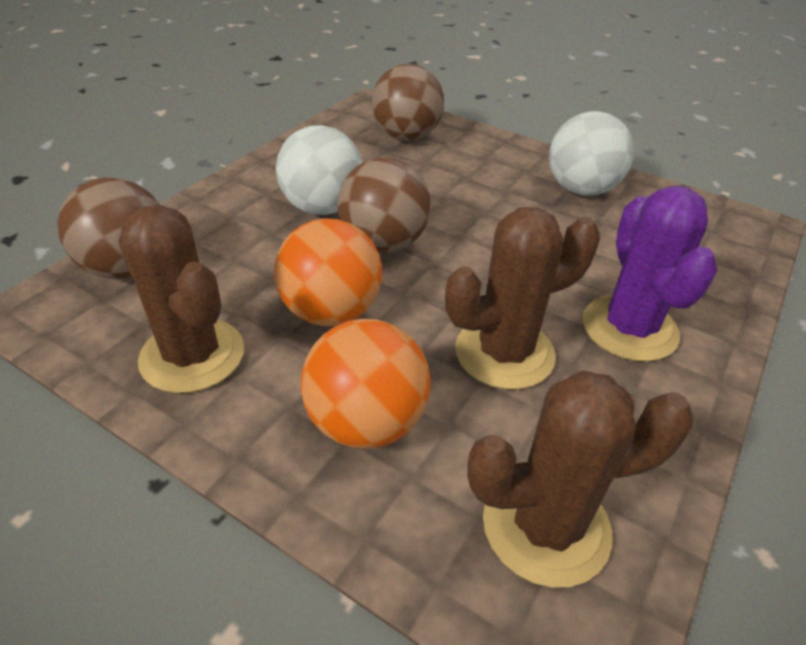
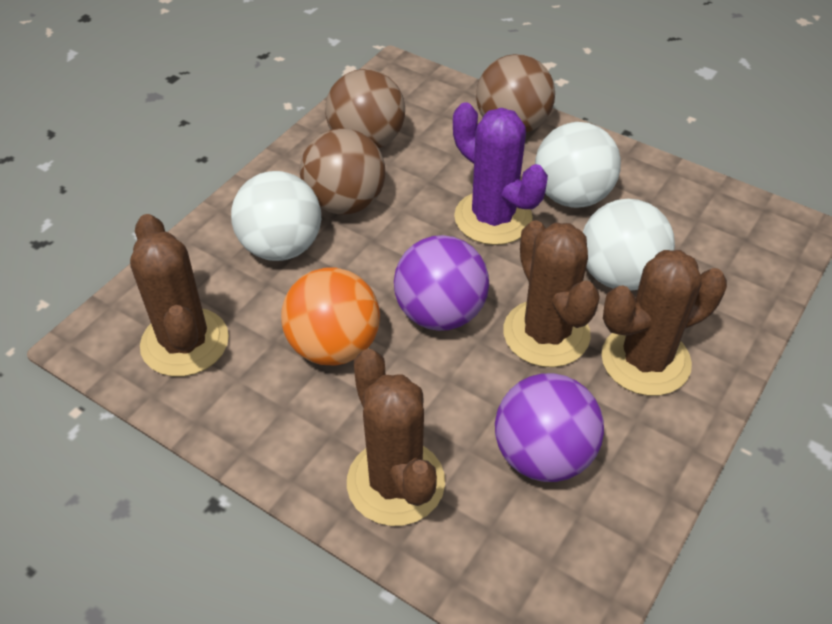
brown cactus: [118,205,244,393] [445,207,600,390] [467,370,694,587] = 3 -> [130,214,229,377] [347,349,445,526] [503,220,600,367] [601,250,727,396] = 4
orange ball: [274,218,382,326] [301,319,430,449] = 2 -> [281,268,380,366] = 1
purple ball: none = 0 -> [394,235,489,331] [495,373,604,482] = 2
white ball: [276,125,363,215] [549,111,634,195] = 2 -> [231,171,321,261] [535,122,621,208] [583,199,675,291] = 3

